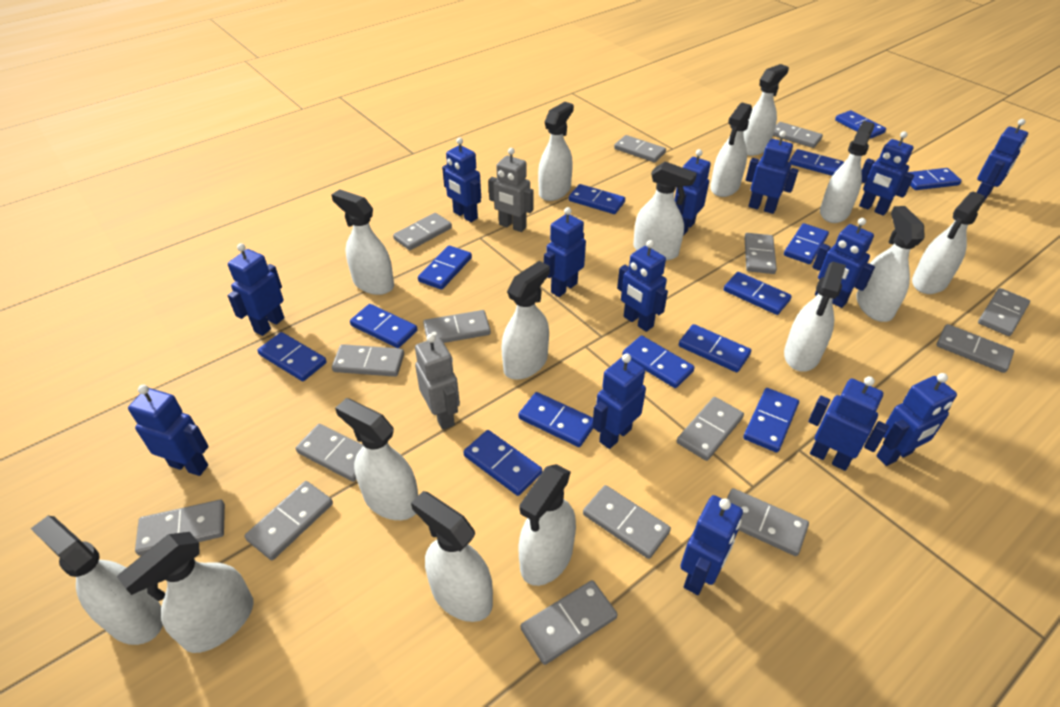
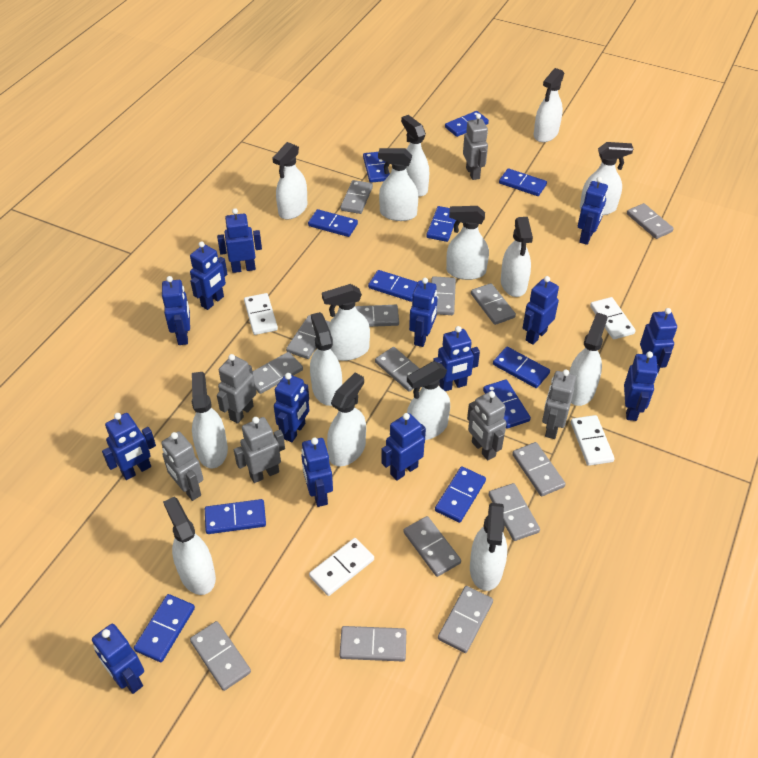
blue domino: [257,332,327,381] [350,304,417,348] [418,245,472,290] [463,430,542,496] [518,392,593,447] [569,184,625,214] [622,335,695,388] [679,324,751,372] [724,272,792,315] [743,388,799,453] [784,223,829,264] [790,149,844,176] [835,110,886,139] [908,168,962,190] = 14 -> [134,594,195,662] [205,499,266,534] [308,209,358,237] [363,152,390,183] [368,270,418,302] [426,206,456,242] [435,466,486,523] [445,111,489,137] [483,380,531,428] [493,347,550,388] [499,168,547,196] = 11
grey domino: [135,500,225,556] [245,481,333,560] [296,424,364,482] [332,344,404,377] [393,213,452,250] [423,310,491,343] [521,580,618,665] [583,485,671,559] [614,135,666,162] [677,397,744,461] [727,488,809,556] [744,233,777,274] [773,122,823,148] [936,324,1014,373] [978,288,1030,336] = 15 -> [190,621,251,691] [252,352,303,394] [286,315,330,359] [340,180,373,214] [340,626,406,661] [355,305,399,327] [375,347,420,392] [403,516,461,577] [431,276,456,315] [438,586,493,653] [471,283,516,325] [489,483,540,541] [512,442,566,496] [627,203,674,239] = 14
grey robot: [415,334,460,430] [488,148,534,232] = 2 -> [161,431,203,501] [217,354,256,424] [234,417,285,483] [463,114,488,180] [467,391,507,460] [542,369,576,439] = 6
white domino: none = 0 -> [244,293,278,335] [309,538,374,596] [571,415,615,466] [590,297,636,340] = 4

